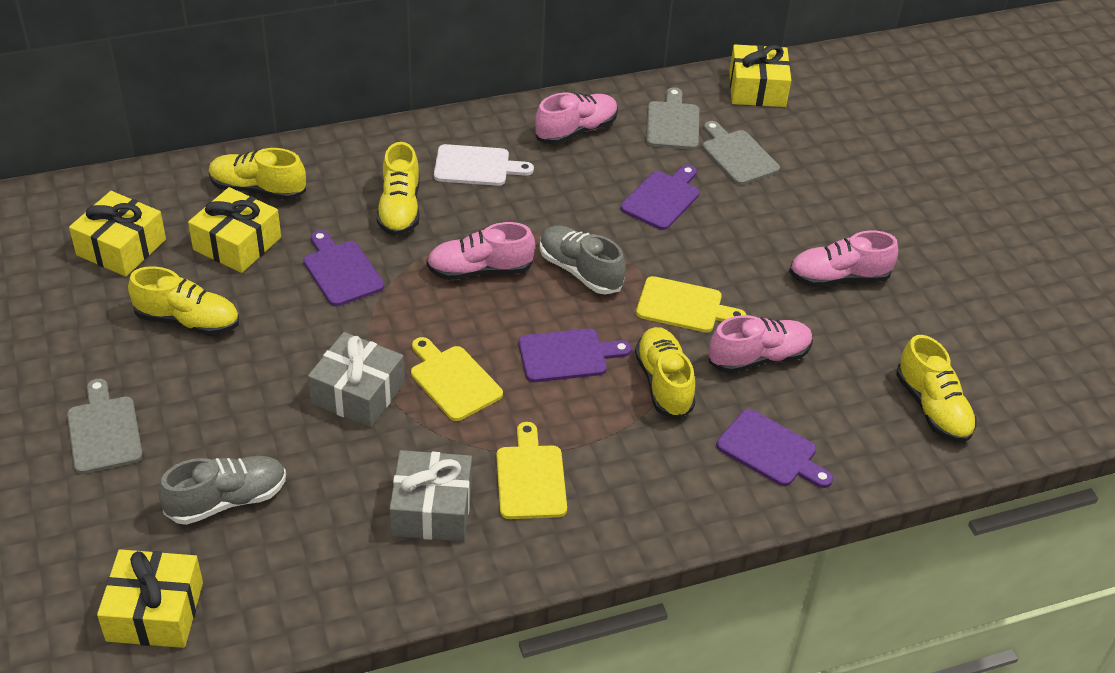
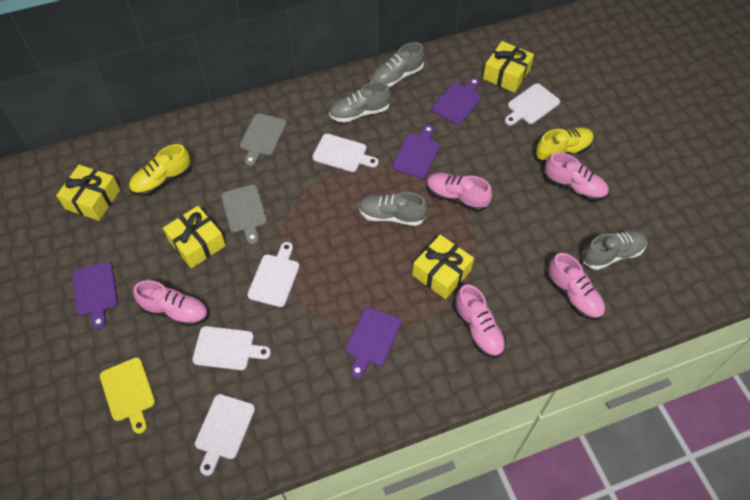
grey cutting board: [67,379,143,474] [646,87,699,150] [702,121,780,185] = 3 -> [221,185,267,244] [240,113,287,166] = 2
grey gift: [308,332,405,428] [389,450,472,542] = 2 -> none = 0
grey shoe: [159,456,286,525] [540,225,626,294] = 2 -> [329,82,391,123] [358,192,428,226] [371,42,425,88] [582,230,647,270] = 4
pink shoe: [427,222,535,280] [535,92,618,145] [709,315,813,373] [789,230,898,287] = 4 -> [133,280,208,327] [426,173,492,211] [454,284,506,358] [544,152,609,201] [546,253,605,320] = 5
white cutting board: [434,144,534,186] = 1 -> [192,326,271,370] [195,394,255,476] [247,242,300,307] [312,134,379,172] [505,83,560,125] = 5
yellow cutting board: [411,337,503,421] [496,422,567,519] [636,276,746,332] = 3 -> [100,357,155,434] = 1
yellow shoe: [128,266,239,336] [208,148,306,200] [376,142,420,236] [635,327,696,419] [896,335,977,443] = 5 -> [129,144,191,196] [535,127,594,163] = 2

